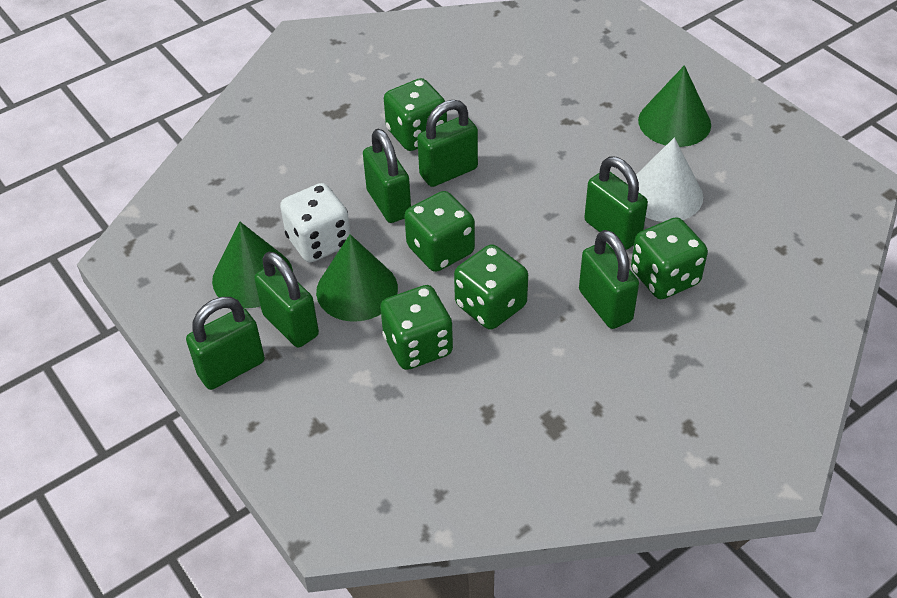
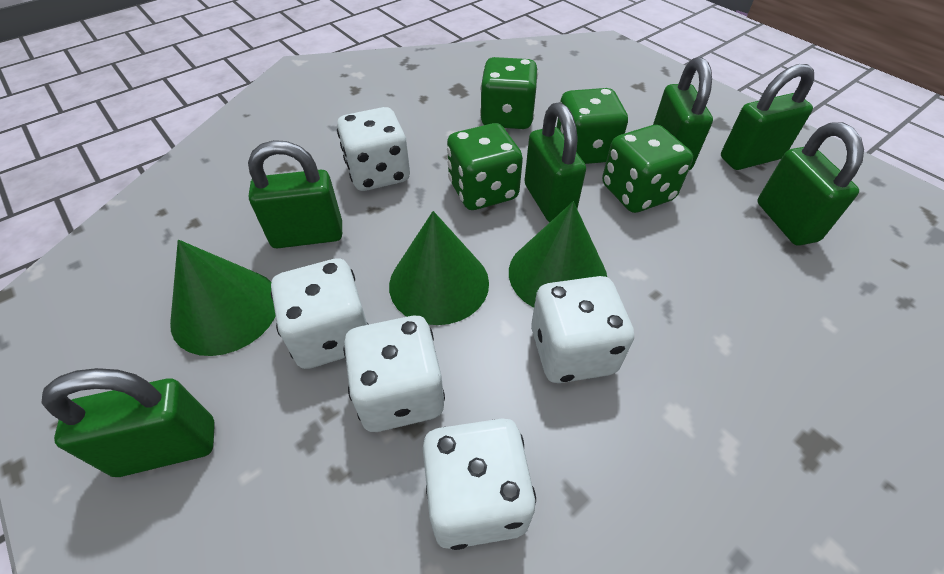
green dice: [380,285,453,370] [384,78,447,151] [404,191,475,272] [454,244,528,330] [631,217,708,299] = 5 -> [447,123,523,210] [480,57,538,129] [557,88,628,164] [602,125,693,213] = 4
white cone: [636,138,703,222] = 1 -> none = 0
white dice: [280,183,351,262] = 1 -> [271,258,369,369] [337,107,410,191] [343,316,445,432] [423,419,536,550] [531,276,634,383] = 5

